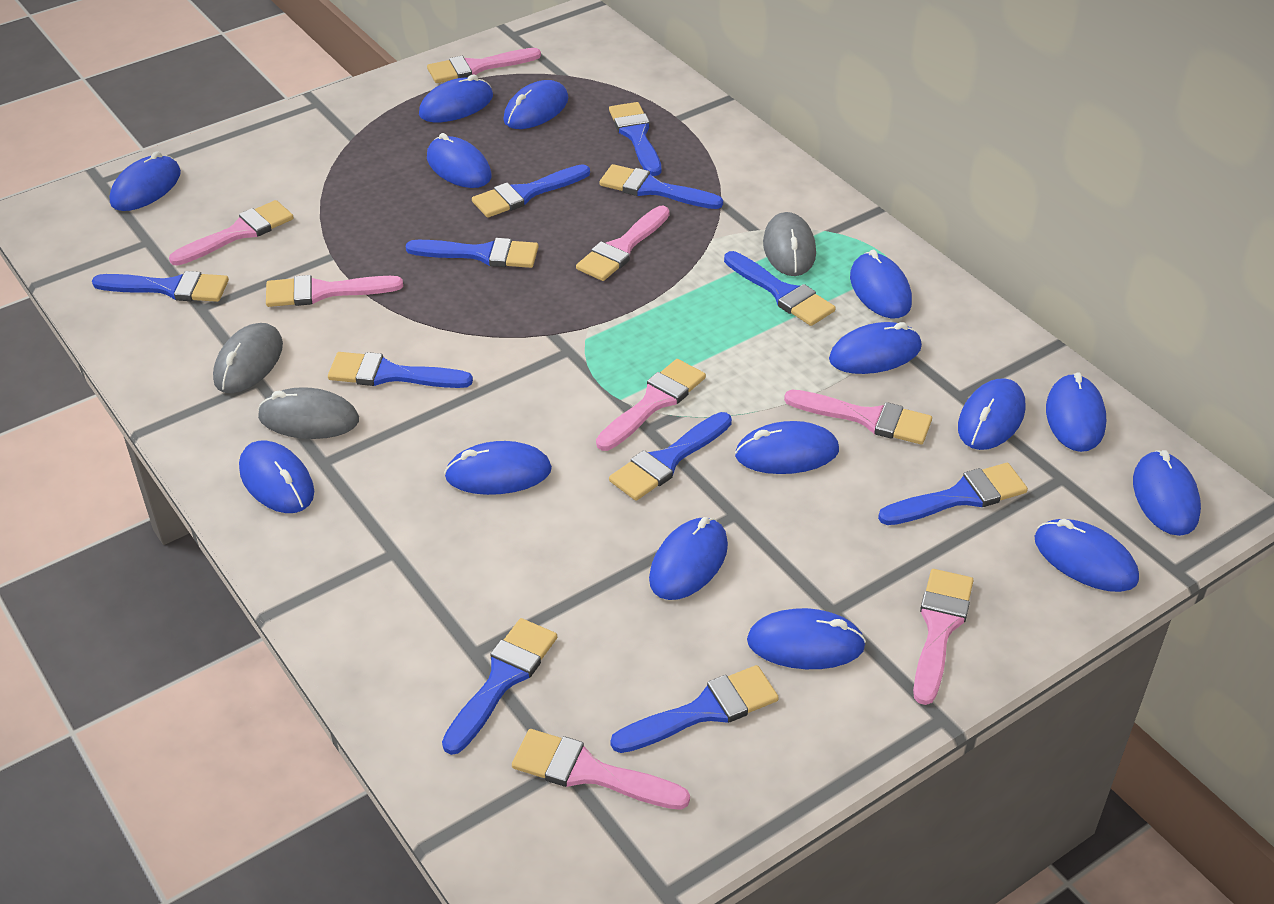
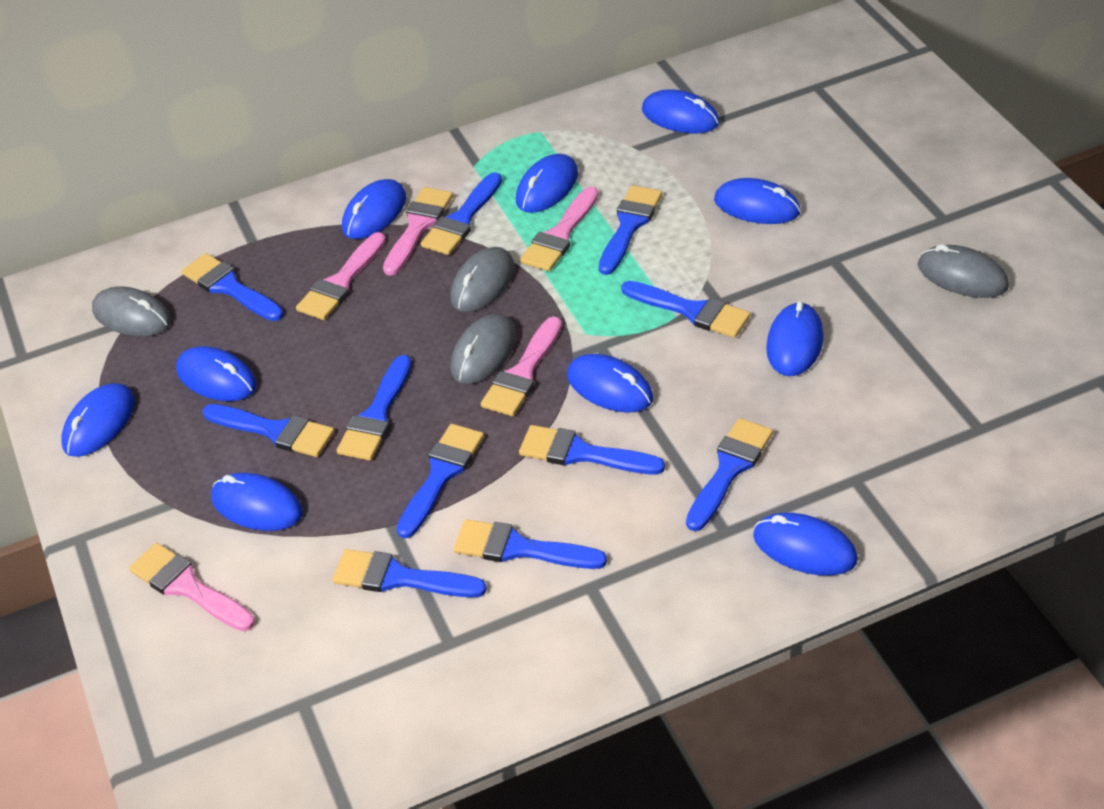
blue mouse: [110,151,181,211] [239,441,314,513] [419,75,493,122] [427,133,492,188] [444,441,552,495] [503,80,568,129] [649,517,728,600] [735,421,839,474] [747,608,866,669] [829,322,922,374] [850,250,912,319] [958,378,1025,450] [1034,519,1139,592] [1046,372,1106,452] [1133,450,1201,536] = 15 -> [61,383,135,457] [176,346,257,401] [211,473,303,531] [342,179,406,239] [516,154,578,213] [567,354,653,413] [642,89,720,133] [714,178,801,224] [753,513,858,576] [766,301,824,376] = 10
grey mouse: [213,323,283,393] [258,387,359,439] [763,212,816,276] = 3 -> [92,286,171,336] [450,247,515,312] [450,314,516,384] [918,244,1009,298] = 4
pink brush: [169,200,294,266] [266,275,403,307] [427,48,541,83] [512,729,690,810] [576,206,670,281] [596,359,706,451] [784,390,932,444] [913,569,974,705] = 8 -> [129,543,255,631] [296,232,386,320] [383,187,453,276] [481,316,562,416] [520,187,599,272] = 5

